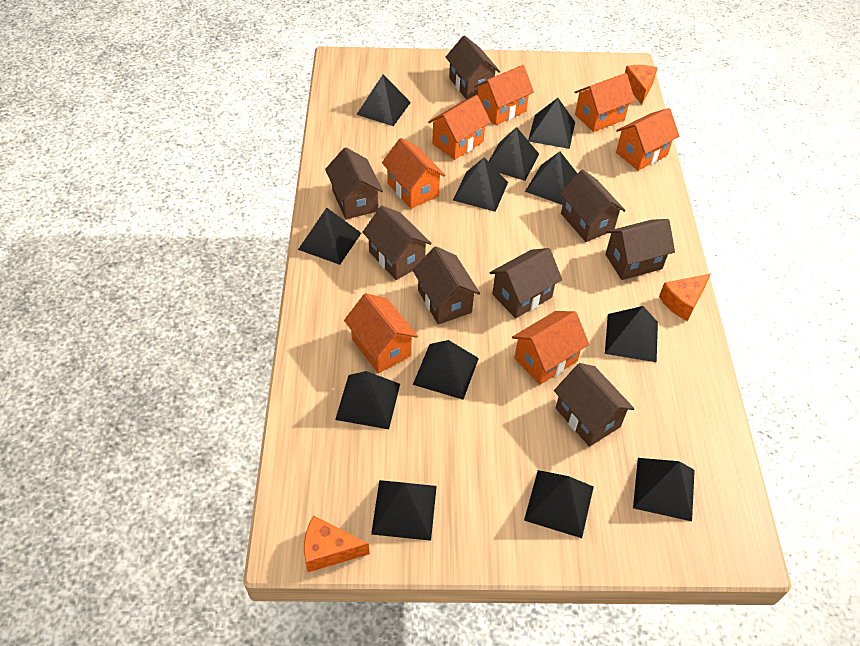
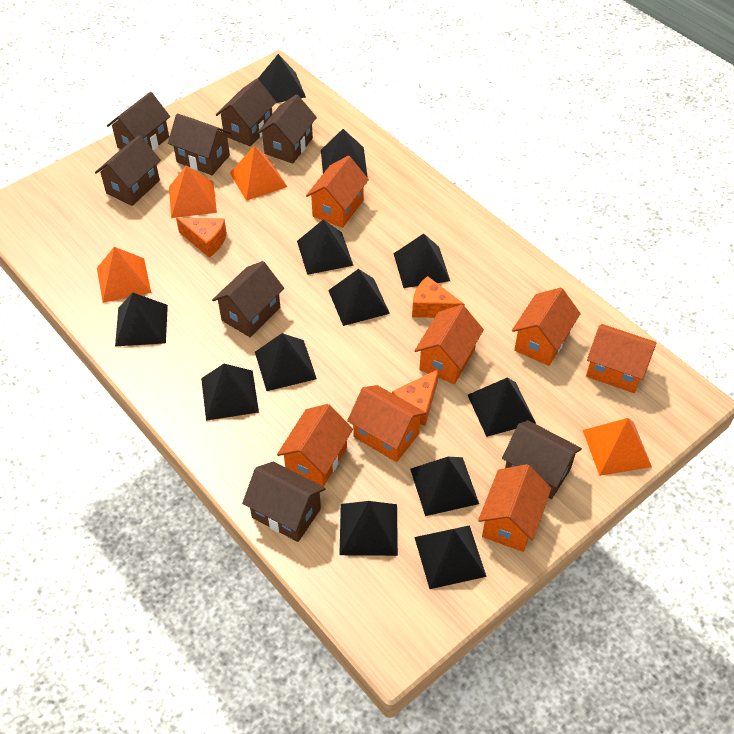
orange pyramid: none = 0 -> [97,247,151,303] [169,165,217,218] [230,145,287,201] [583,418,652,476] = 4

